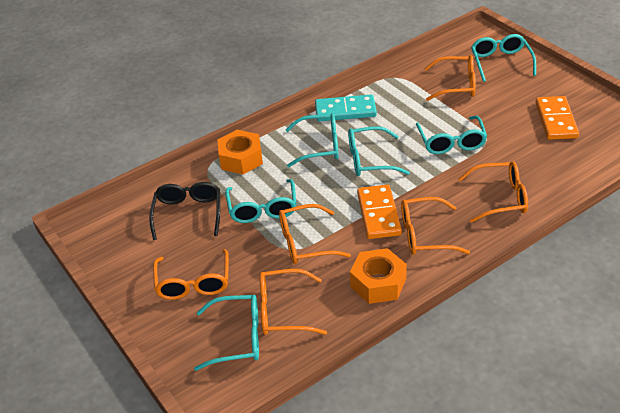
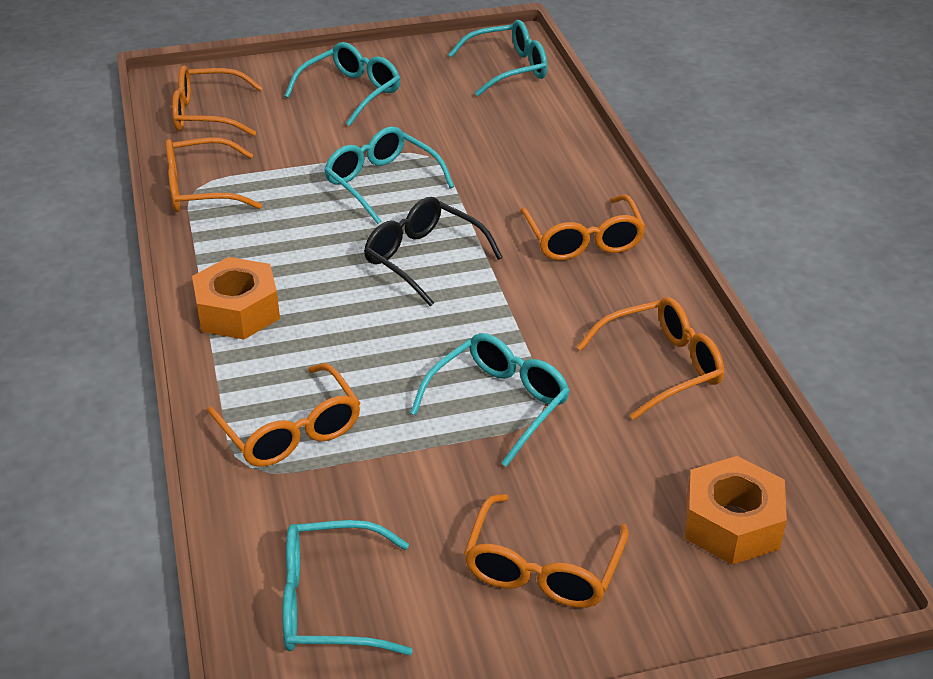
orange domino: [357,185,402,239] [535,96,579,140] = 2 -> none = 0
turquoise domino: [315,95,377,121] = 1 -> none = 0
turquoise glasses: [194,295,259,371] [225,179,296,223] [286,113,339,167] [348,126,410,176] [416,116,487,154] [471,34,536,82] = 6 -> [283,520,413,655] [285,42,400,126] [324,127,454,224] [410,333,570,467] [448,20,547,96] = 5

